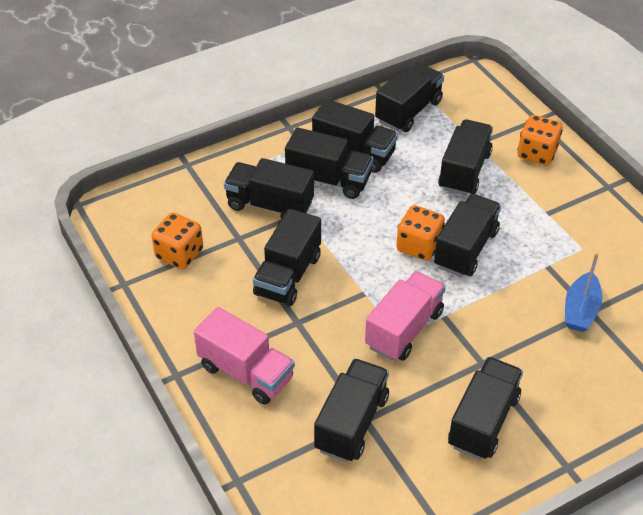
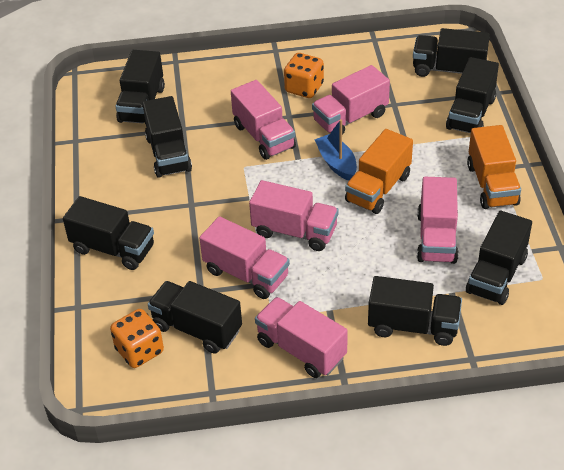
black truck: [224,158,314,219] [253,208,321,306] [285,127,373,199] [312,99,398,173] [314,358,389,462] [375,64,444,132] [434,194,501,277] [438,119,493,196] [448,357,523,460] = 9 -> [63,196,154,270] [115,50,165,124] [142,96,192,178] [148,281,242,353] [368,276,462,346] [413,28,490,77] [446,57,499,133] [466,210,532,305] = 8
orange dice: [151,213,203,269] [396,205,445,261] [517,115,563,165] = 3 -> [110,309,164,368] [284,53,324,98] = 2
orange truck: none = 0 -> [345,129,413,214] [467,125,521,209] = 2
pink truck: [194,307,295,405] [365,271,446,361] = 2 -> [200,216,290,299] [231,80,296,160] [249,180,338,251] [255,297,348,378] [312,65,390,135] [417,177,458,264] = 6

